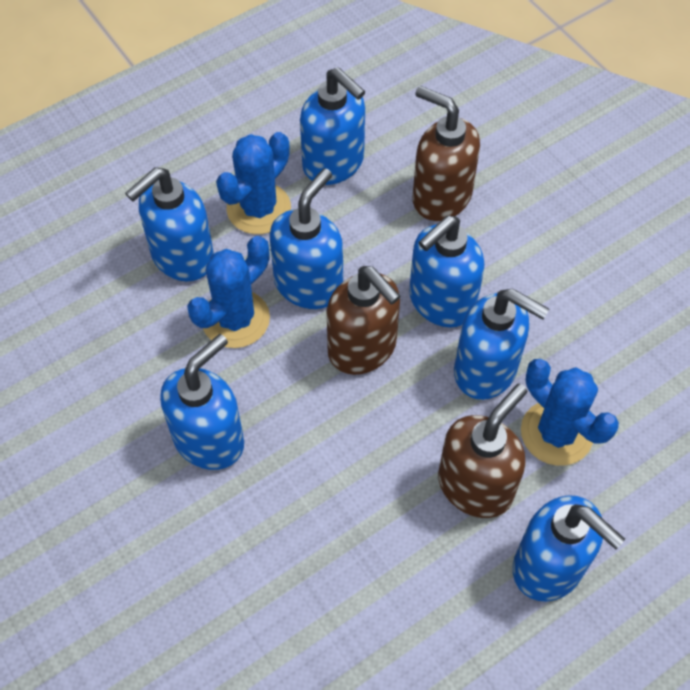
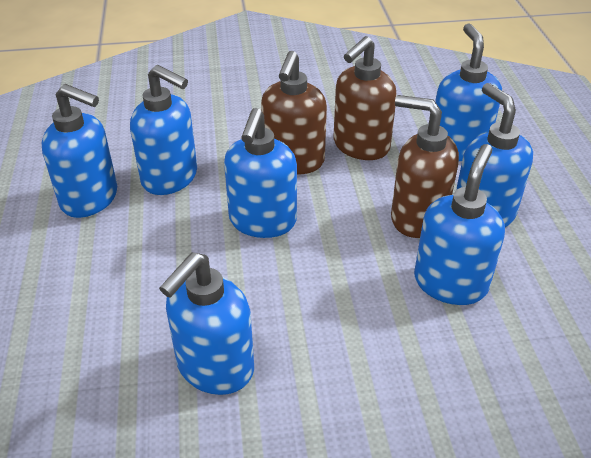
blue cactus: [187,236,270,348] [216,132,291,234] [521,359,619,466] = 3 -> none = 0

